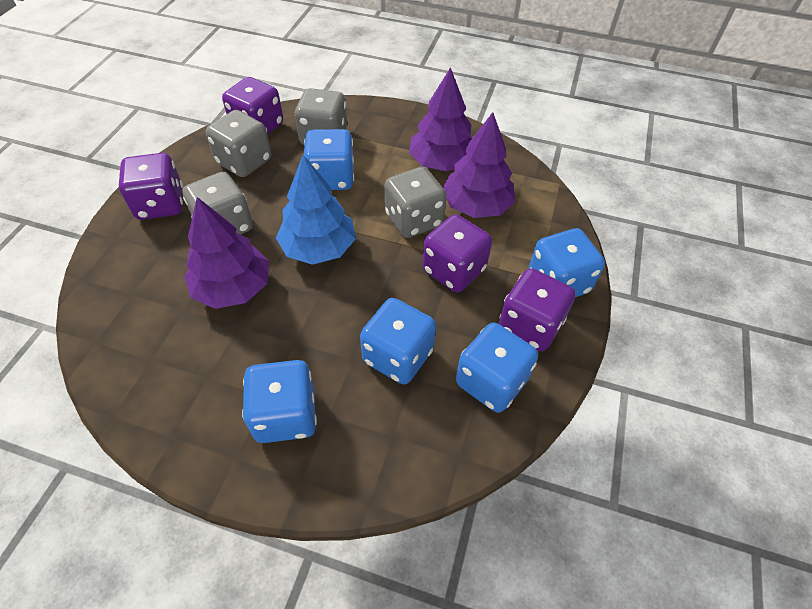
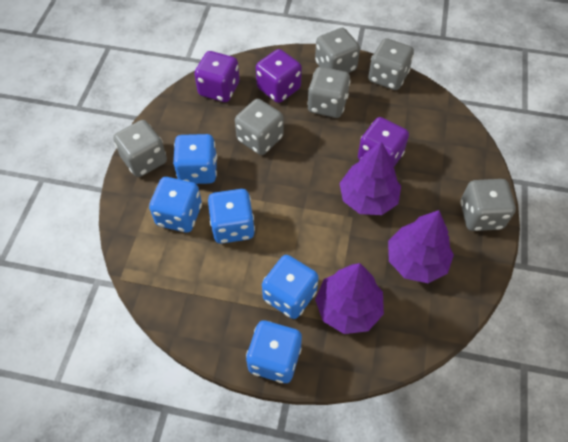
blue tree: [276,155,356,265] = 1 -> none = 0
grey dice: [183,172,253,235] [206,110,271,177] [295,88,347,145] [385,167,447,238] = 4 -> [113,120,167,177] [235,99,283,155] [307,67,350,118] [315,28,360,73] [368,38,414,90] [460,179,516,231] = 6
purple dice: [119,153,183,220] [222,77,283,135] [422,214,492,292] [498,268,576,351] = 4 -> [194,51,240,102] [256,49,302,103] [358,117,409,168] = 3

